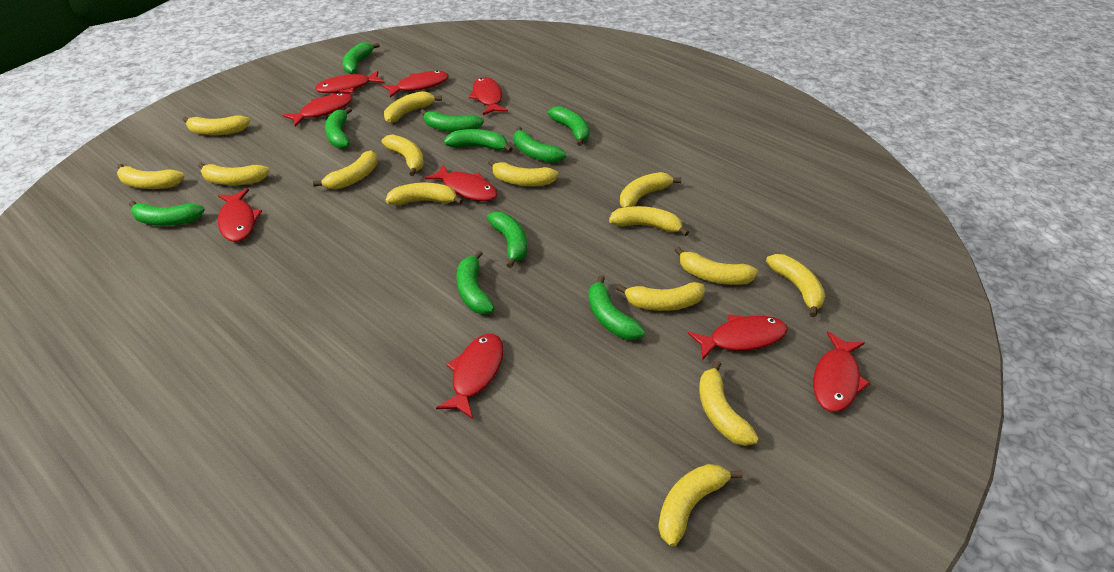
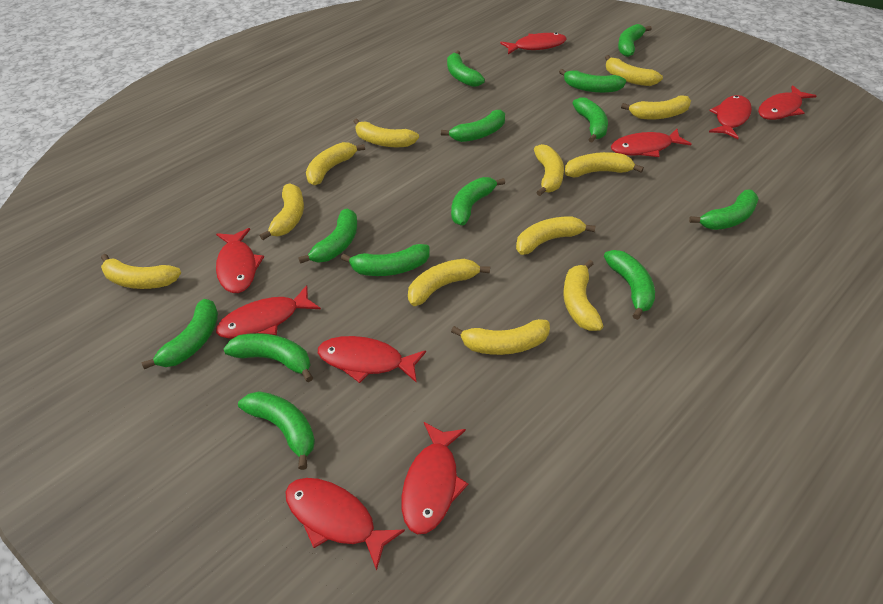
green banana: [129,201,205,226] [325,107,352,149] [343,42,380,74] [421,109,484,132] [444,129,513,152] [457,250,495,314] [487,212,527,268] [514,126,566,163] [548,106,590,146] [588,275,645,340] = 10 -> [141,299,218,369] [223,333,313,382] [238,391,315,470] [298,209,357,264] [341,244,430,276] [441,110,505,142] [447,50,485,87] [451,177,505,226] [559,69,626,93] [573,97,608,142] [604,250,655,320] [618,24,652,57] [689,190,759,230] = 13
yellow banana: [117,164,185,189] [183,115,250,135] [198,163,270,185] [313,150,378,189] [381,134,424,176] [384,91,442,123] [386,183,463,205] [488,159,559,186] [609,206,689,236] [616,282,705,311] [620,172,681,208] [658,464,743,547] [674,246,758,285] [699,360,759,446] [766,254,826,317] = 15 -> [101,254,181,289] [260,183,304,240] [306,142,365,185] [353,119,419,147] [408,259,490,306] [451,319,550,355] [516,216,596,255] [534,144,564,196] [563,260,604,331] [565,152,644,178] [605,55,663,86] [621,95,691,120] = 12

